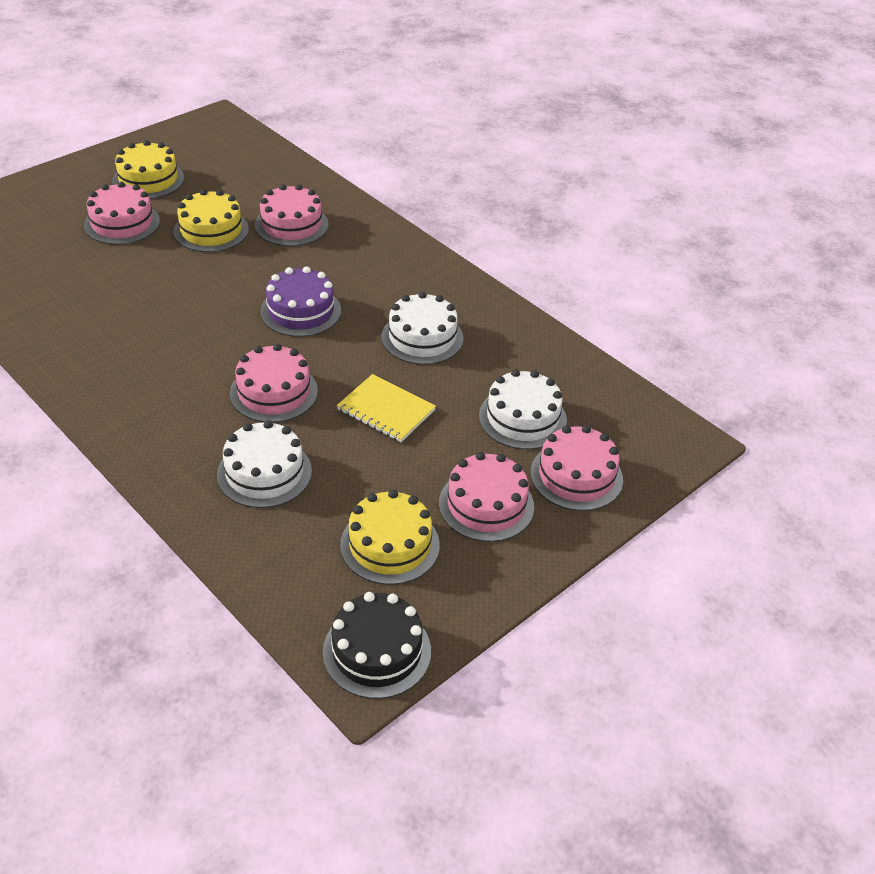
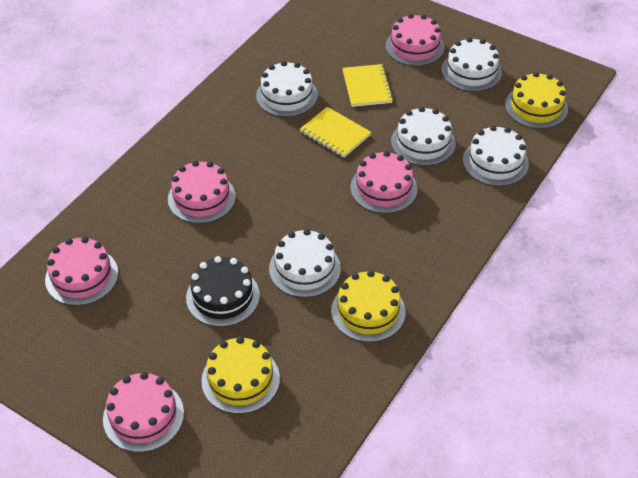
purple cake: [260,266,341,337] = 1 -> none = 0
white cake: [217,420,312,508] [382,292,463,365] [479,369,567,449] = 3 -> [256,61,318,117] [269,229,341,298] [391,107,456,166] [441,37,502,92] [463,125,529,186] = 5
yellow notebook: [337,374,436,442] = 1 -> [300,107,371,158] [342,64,393,107] = 2

